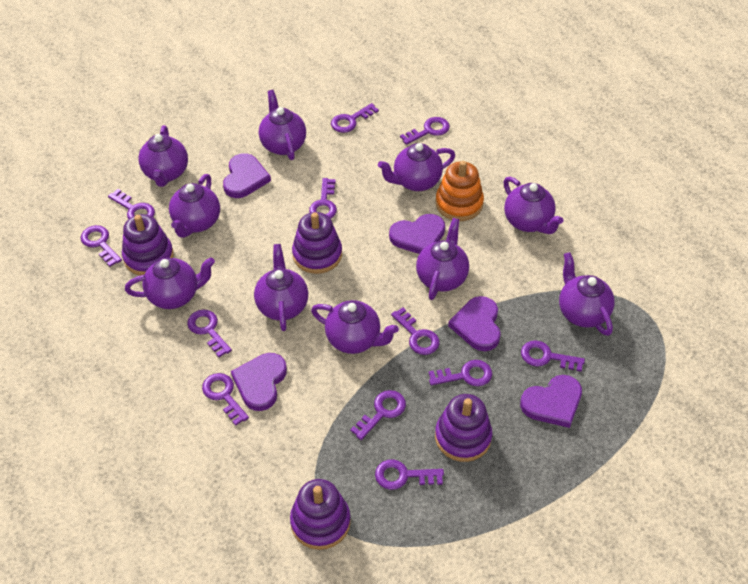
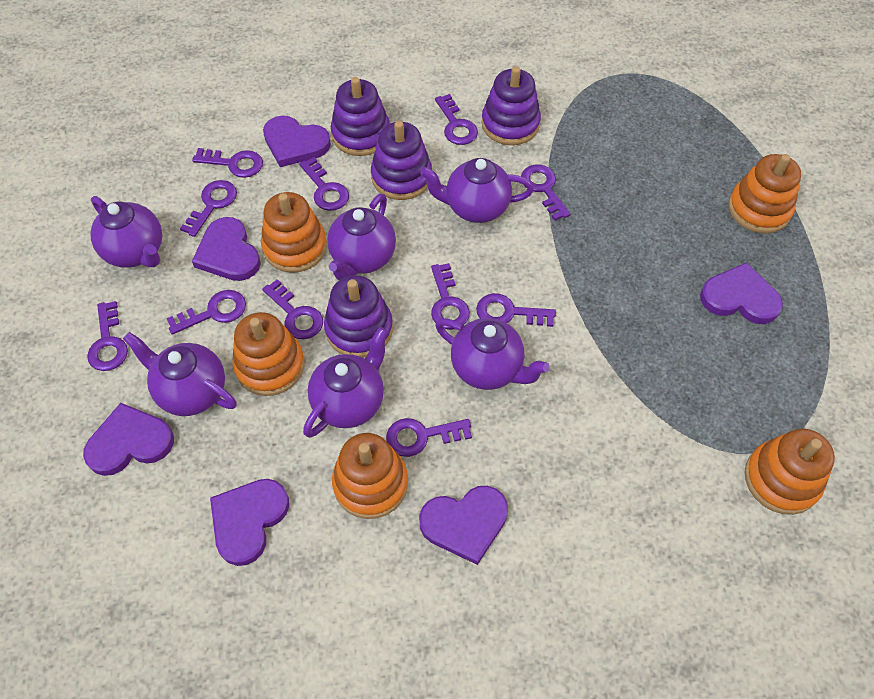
orange stacking toy: [436,161,484,221] = 1 -> [232,312,305,396] [261,192,327,273] [332,433,408,519] [728,154,801,233] [745,429,835,515] = 5
purple heart: [223,153,271,198] [231,353,287,411] [389,214,445,254] [448,296,501,351] [520,375,582,428] = 5 -> [83,403,174,476] [192,217,261,281] [210,479,289,566] [263,116,331,167] [419,486,508,565] [700,262,783,324] = 6
purple key: [81,225,122,267] [108,189,155,219] [187,310,232,357] [202,373,249,426] [309,178,337,219] [331,103,379,133] [350,390,406,440] [375,459,444,490] [391,307,440,355] [400,117,450,145] [428,360,492,386] [521,340,585,372] = 12 -> [87,301,128,371] [166,290,246,335] [180,180,237,237] [192,148,263,178] [262,279,323,339] [299,157,349,211] [386,418,472,457] [431,263,470,330] [435,94,478,145] [476,293,556,327] [521,164,571,221] = 11
purple teapot: [125,257,215,309] [138,125,188,187] [169,174,220,238] [254,244,308,331] [259,90,306,160] [311,300,399,354] [378,143,455,191] [416,218,469,300] [504,177,563,234] [559,252,615,336] = 10 -> [90,196,162,268] [123,332,237,416] [303,327,388,438] [327,194,396,280] [420,158,534,223] [435,318,550,390] = 6

